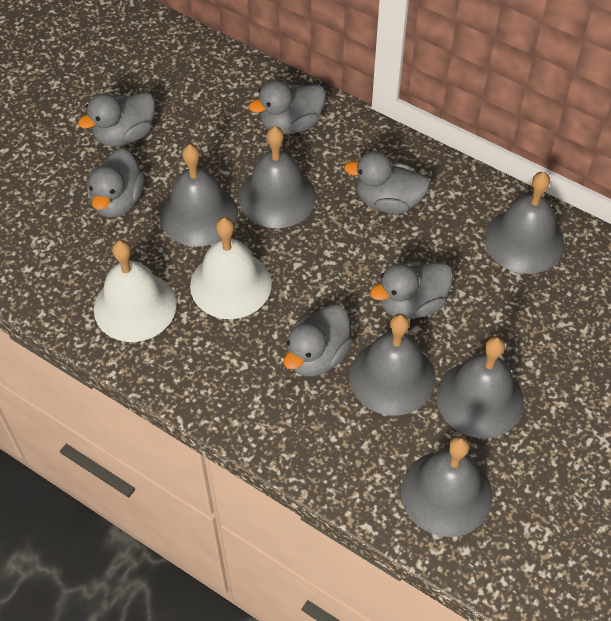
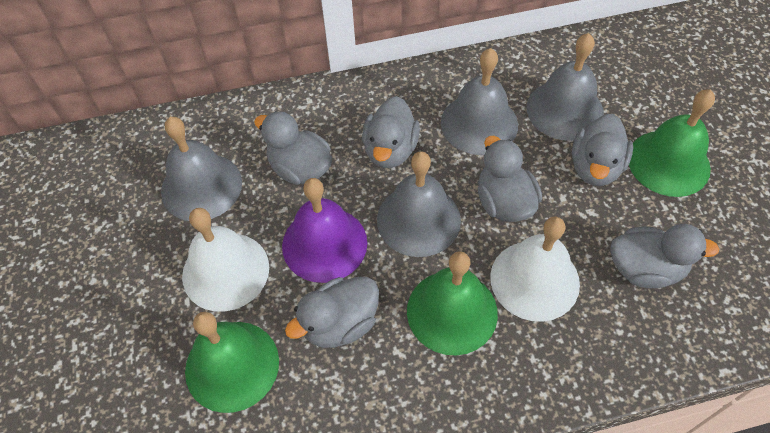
green bell: none = 0 -> [185,312,279,413] [407,251,498,355] [629,89,715,197] = 3
grey bell: [160,144,238,247] [239,126,316,228] [350,314,435,416] [401,436,492,537] [436,336,524,438] [484,172,564,274] = 6 -> [161,117,242,221] [377,151,461,257] [441,48,518,155] [526,33,604,141] = 4
purple bell: none = 0 -> [282,178,367,283] = 1

